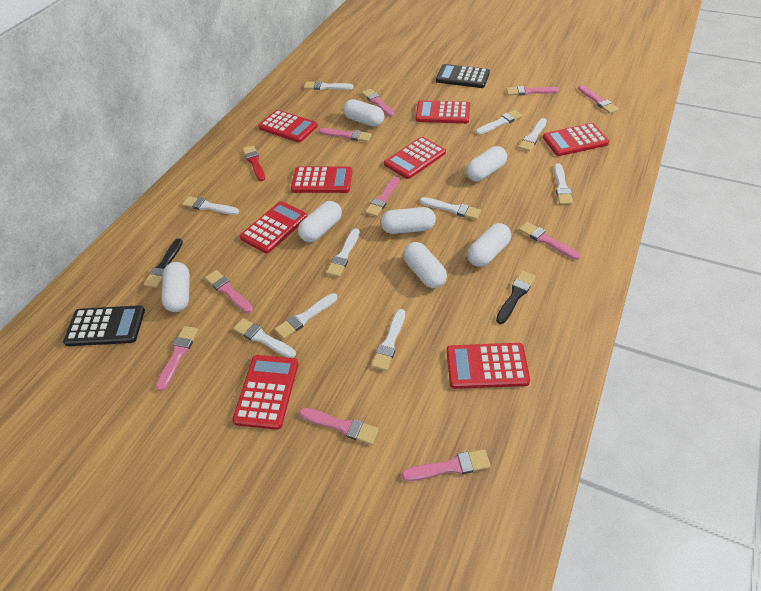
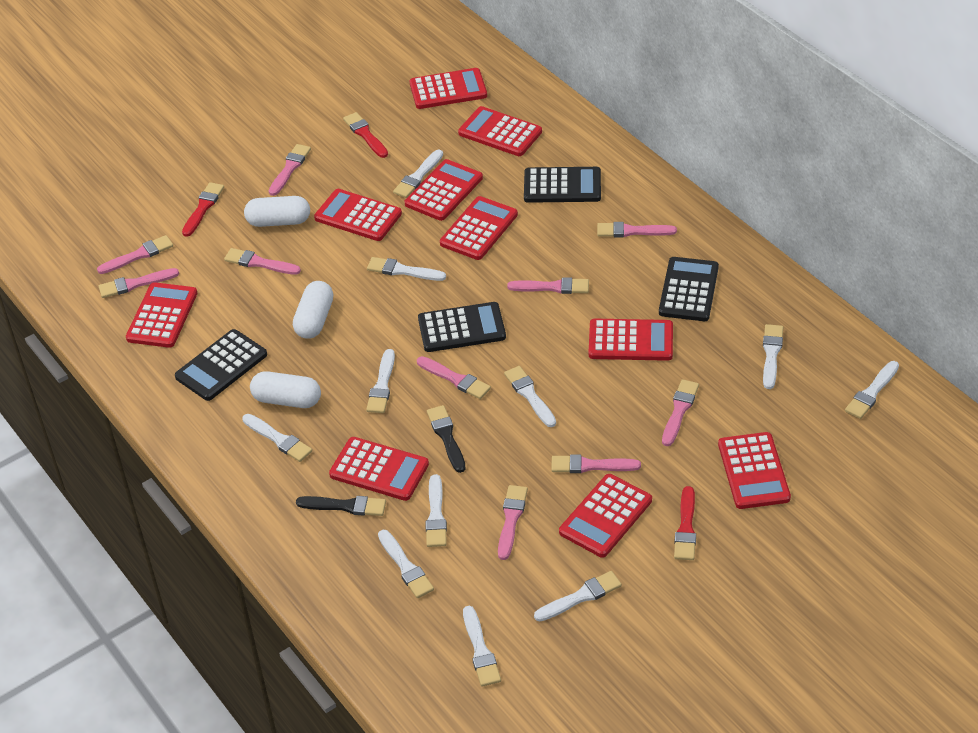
black calculator: [63,305,145,346] [436,64,490,88] = 2 -> [175,329,267,401] [418,302,506,352] [524,167,601,203] [659,257,719,321] = 4
red brush: [243,145,265,181] = 1 -> [182,182,224,237] [343,112,388,158] [674,486,696,560] = 3
red calculator: [232,355,298,430] [240,201,307,253] [258,110,318,143] [291,166,352,193] [384,137,446,179] [416,100,470,124] [446,343,530,389] [543,123,609,156] = 8 -> [126,282,197,348] [314,189,402,241] [329,437,429,501] [405,159,483,221] [410,68,487,109] [440,196,518,260] [458,106,542,156] [559,474,652,558] [589,319,673,361] [718,432,791,509] = 10
white brush: [182,196,239,215] [233,318,296,358] [275,293,337,339] [304,81,354,90] [326,229,360,277] [371,309,405,371] [420,197,481,220] [476,110,523,135] [519,118,547,151] [554,163,573,205] = 10 -> [242,414,312,462] [366,349,395,413] [367,257,446,281] [378,530,434,598] [393,150,443,198] [426,474,447,547] [463,606,501,687] [504,366,556,427] [534,571,622,622] [763,324,783,389] [845,361,899,419] = 11
white capsule: [161,262,190,312] [298,201,342,242] [343,99,385,127] [381,207,436,234] [403,242,447,288] [466,146,507,181] [467,223,511,267] = 7 -> [244,196,310,227] [250,371,321,408] [293,281,333,339] = 3

